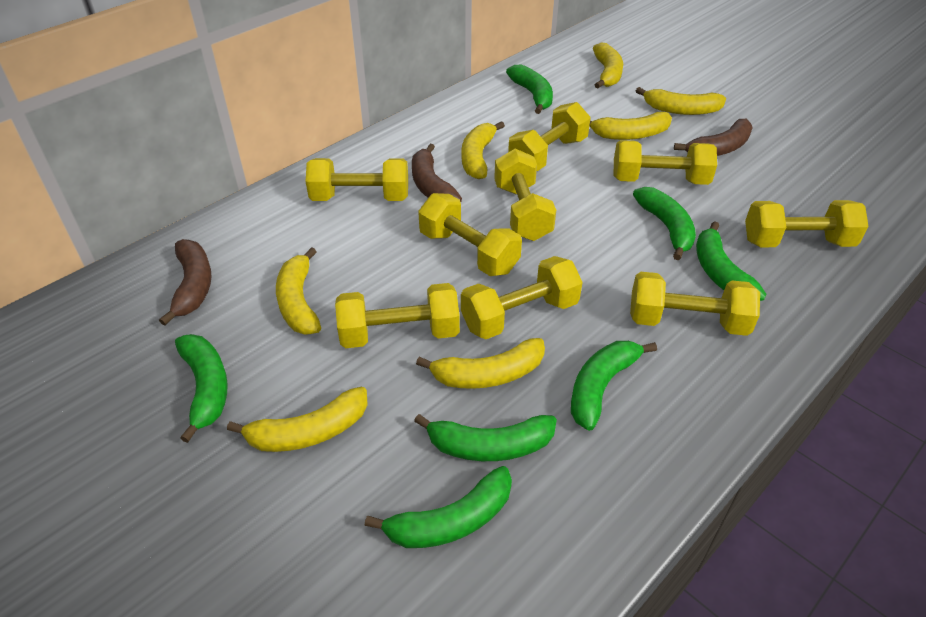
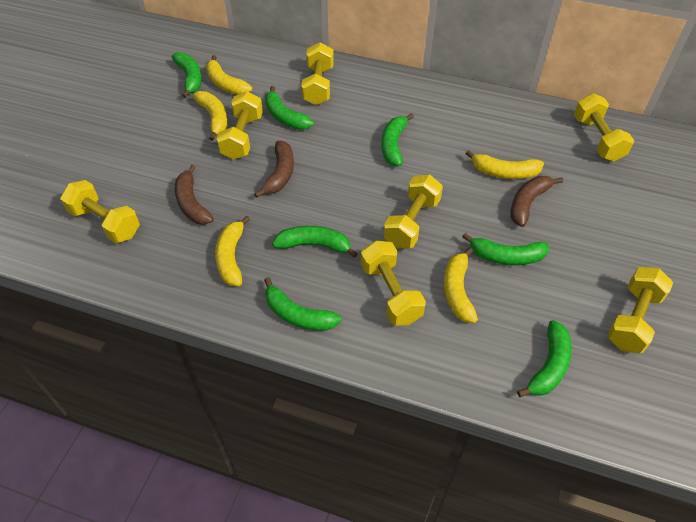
yellow banana: [227,387,368,452] [276,247,321,335] [416,338,545,389] [461,121,505,179] [589,112,672,140] [593,43,623,89] [636,87,726,115] = 7 -> [193,91,227,141] [206,55,252,95] [215,216,250,286] [444,247,478,323] [465,150,544,179] = 5
yellow dumbbell: [306,158,408,201] [335,283,460,348] [418,193,522,276] [461,256,583,339] [494,149,556,241] [508,102,591,171] [614,140,717,185] [630,272,760,336] [745,200,869,247] = 9 -> [60,180,140,243] [217,91,263,160] [301,42,334,105] [361,241,426,325] [383,175,443,248] [574,93,634,162] [607,267,673,353] = 7

